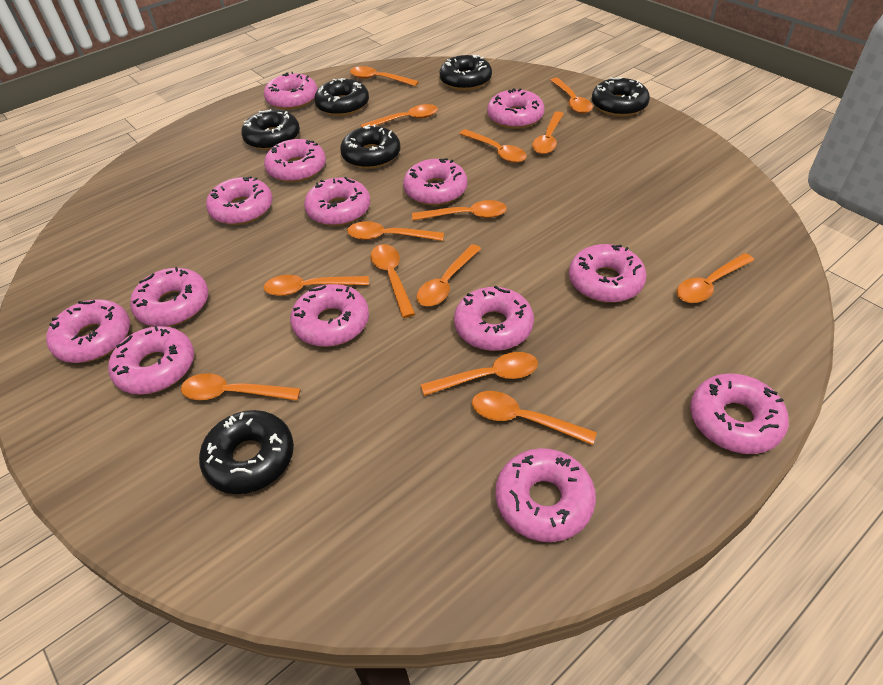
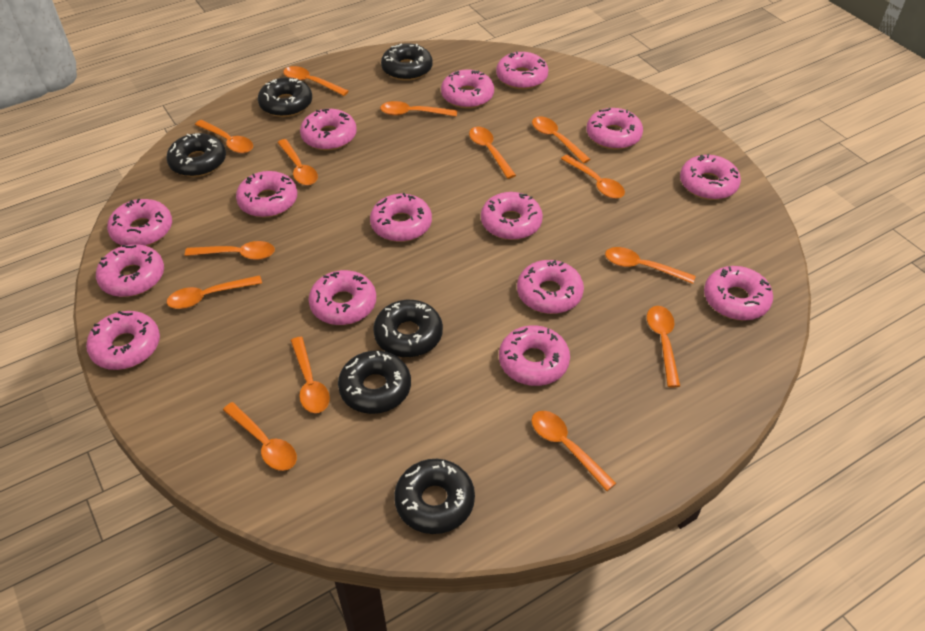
pink donut: [46,299,130,363] [109,326,194,395] [130,267,208,327] [206,176,273,225] [264,72,318,110] [264,139,326,183] [290,284,369,347] [304,177,370,226] [403,158,467,206] [454,285,534,351] [487,88,545,129] [495,448,596,542] [569,244,646,303] [690,373,789,454] = 14 -> [86,311,160,370] [96,244,164,297] [107,199,172,246] [236,171,297,217] [300,109,357,150] [309,270,376,325] [370,193,432,242] [441,69,494,109] [481,192,543,240] [496,51,548,89] [499,325,570,386] [517,260,584,314] [587,108,643,150] [680,154,741,200] [704,266,773,321] = 15

